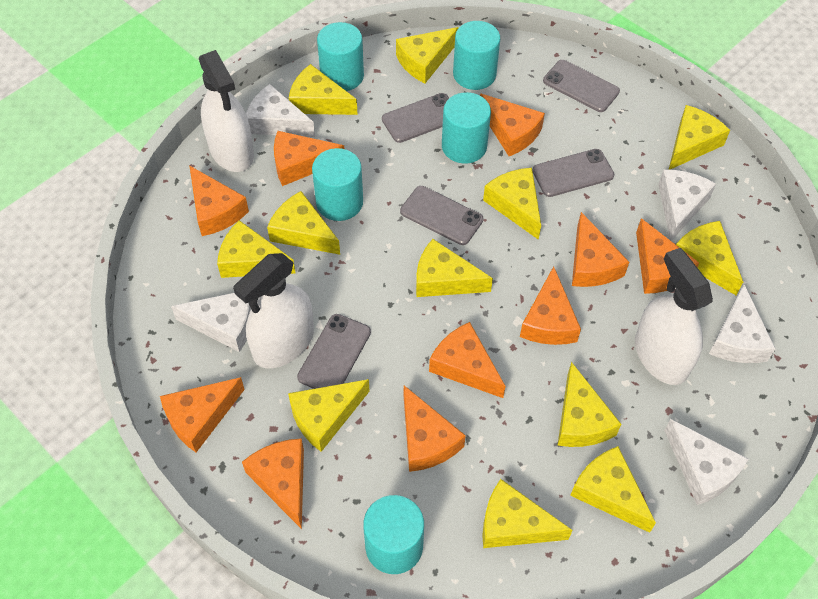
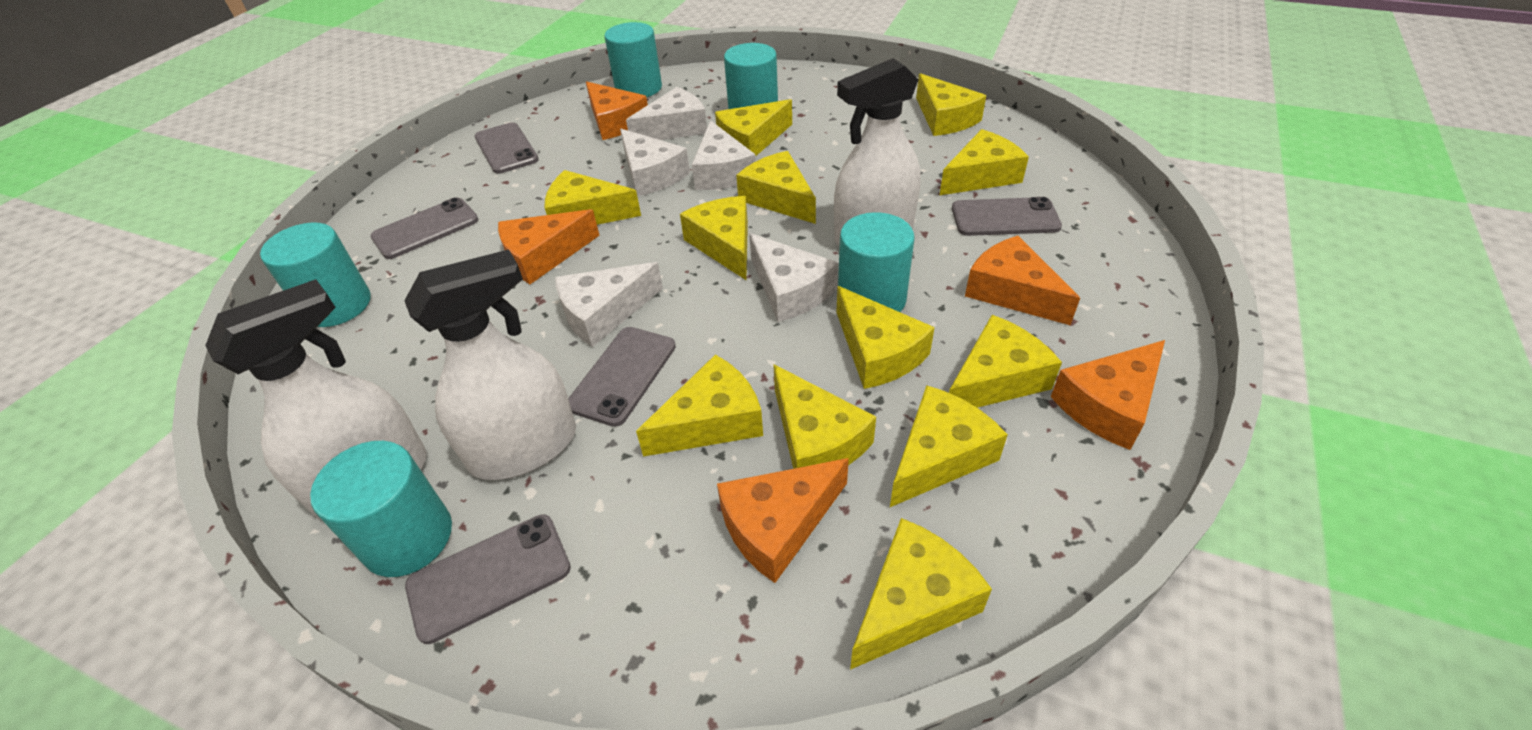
orange cheese: [160,377,245,452] [189,165,249,236] [242,438,304,529] [274,131,344,186] [404,385,466,472] [429,322,506,398] [480,94,545,156] [520,266,581,345] [572,212,629,287] [636,218,699,294] = 10 -> [498,209,600,284] [586,81,648,140] [717,458,849,583] [965,236,1080,325] [1051,340,1165,450] = 5

